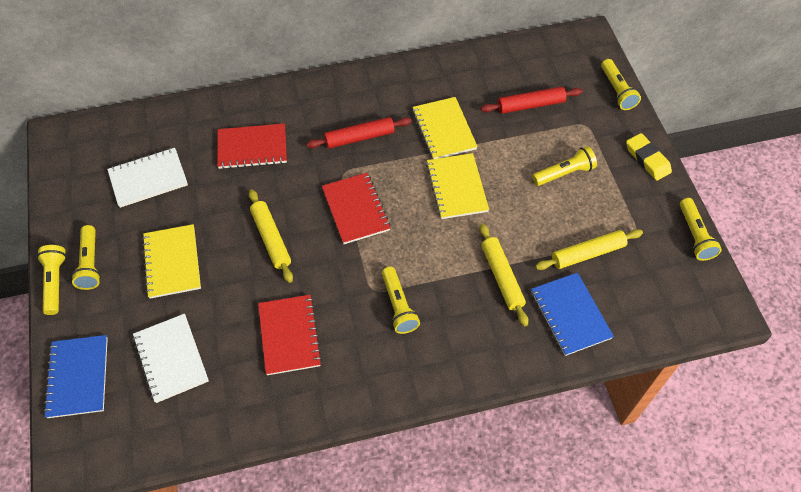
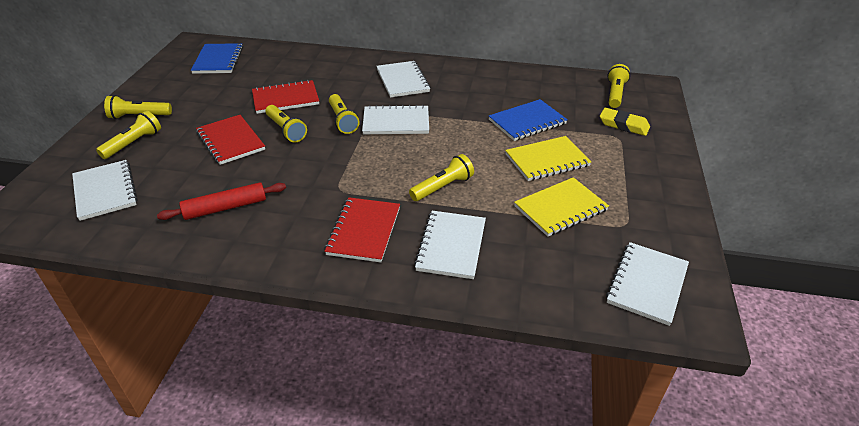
red rolling pin: [306,117,412,149] [481,87,582,114] = 2 -> [157,182,286,220] = 1
white notebook: [107,148,188,208] [133,314,209,403] = 2 -> [72,160,138,221] [362,105,429,134] [376,61,430,98] [414,211,486,279] [606,242,689,326] = 5
yellow notebook: [142,224,201,299] [412,97,478,159] [426,153,489,219] = 3 -> [505,136,591,181] [514,177,609,237] = 2
yellow rolling pin: [249,189,293,283] [479,224,528,326] [535,229,643,270] = 3 -> none = 0

